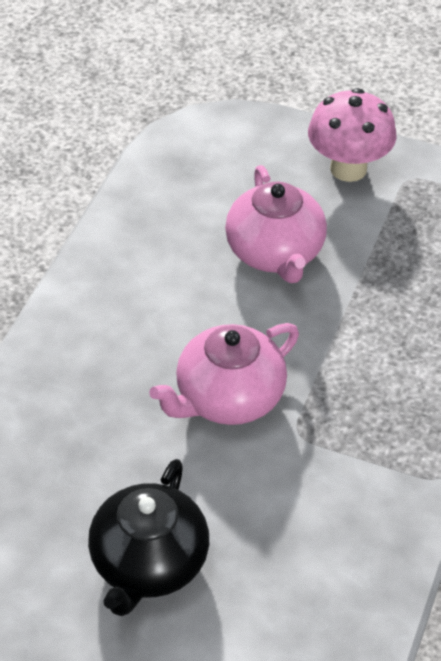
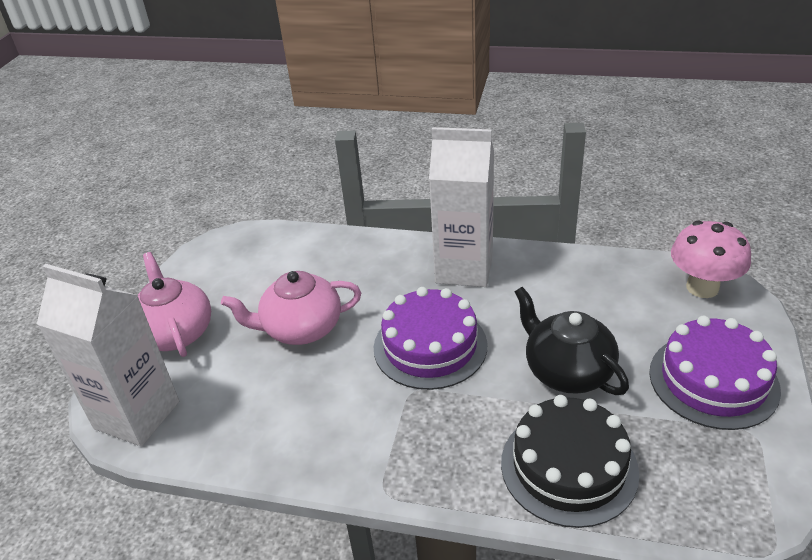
black cake: none = 0 -> [501,395,639,528] = 1
purple cake: none = 0 -> [374,287,487,390] [649,316,781,430] = 2
white carton: none = 0 -> [37,264,179,446] [429,127,494,287] = 2

